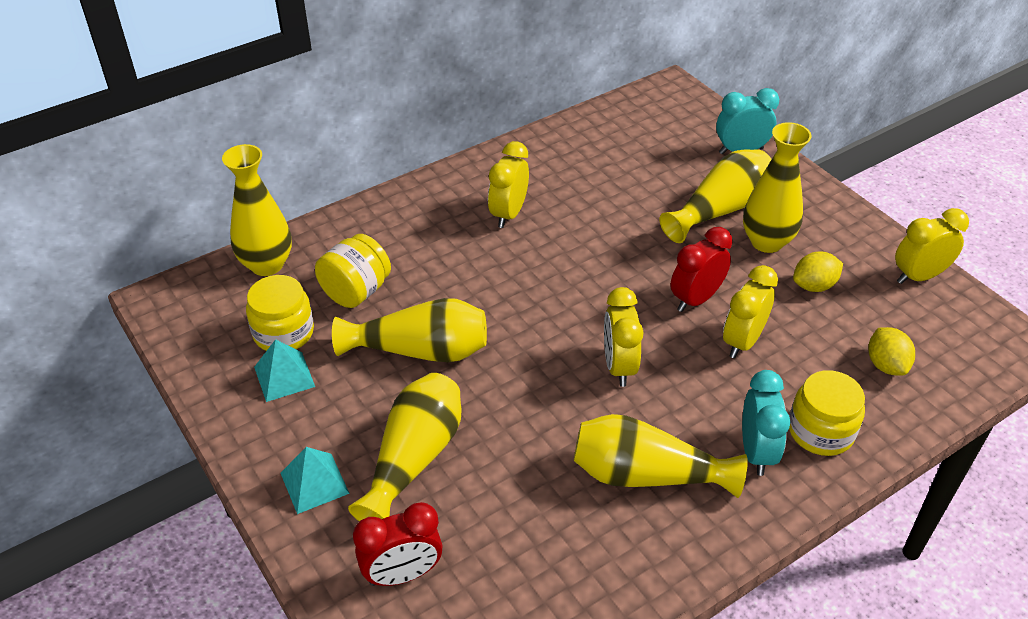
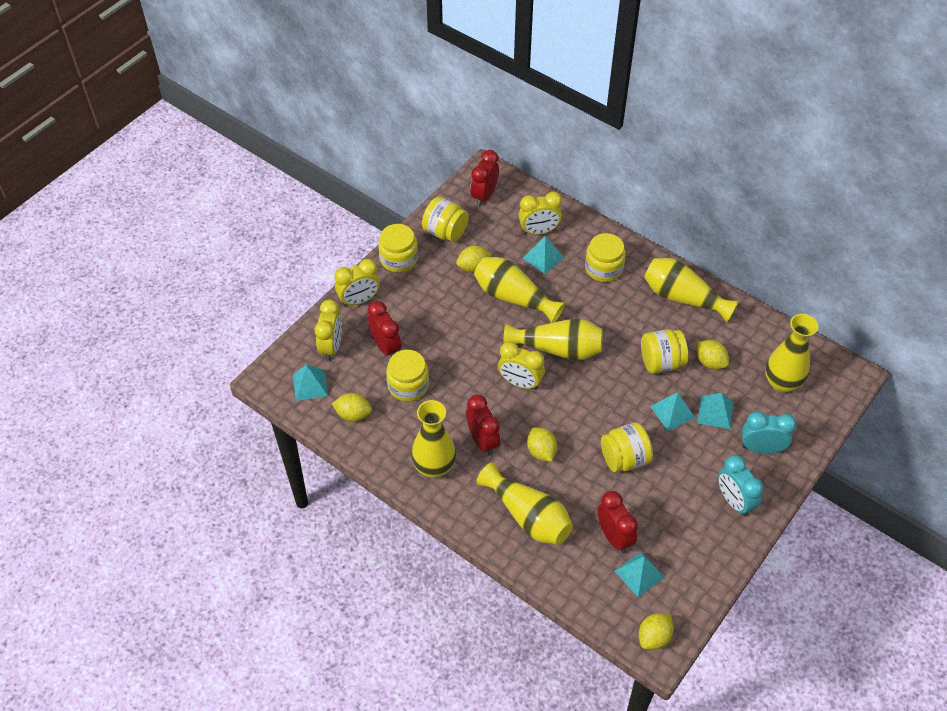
red clock: [353,502,443,586] [670,227,732,312] = 2 -> [368,301,402,357] [466,395,500,456] [470,150,499,206] [598,491,638,554] = 4
turquoise pyramid: [254,339,315,402] [281,447,350,514] = 2 -> [293,365,328,401] [523,236,564,274] [615,551,665,597] [650,392,695,431] [698,393,733,429] = 5
yellow jar: [246,275,314,351] [315,234,391,308] [789,370,865,456] = 3 -> [378,224,418,272] [386,350,429,401] [422,196,469,242] [585,233,626,282] [601,422,653,472] [641,329,688,374] = 6
yellow lemon: [793,252,843,292] [868,327,915,376] = 2 -> [332,393,372,422] [456,246,492,272] [527,427,557,462] [639,613,674,650] [696,340,729,369] = 5

